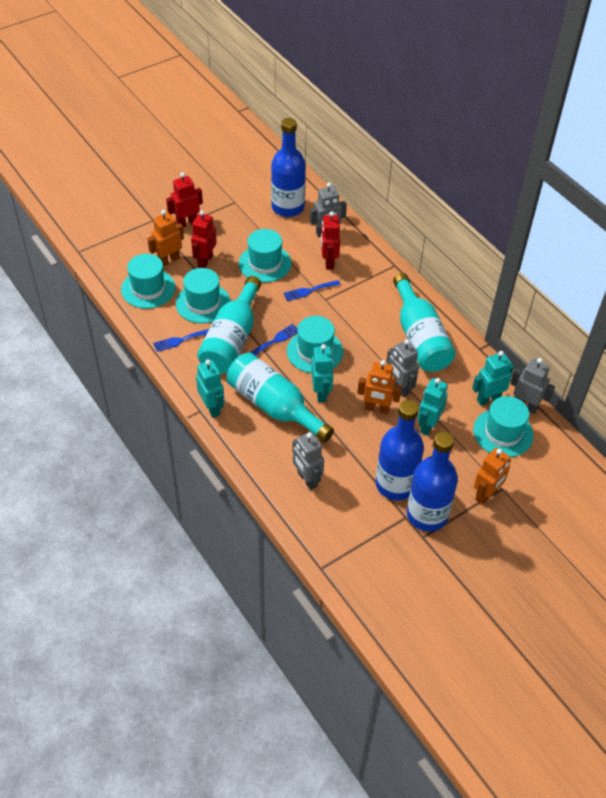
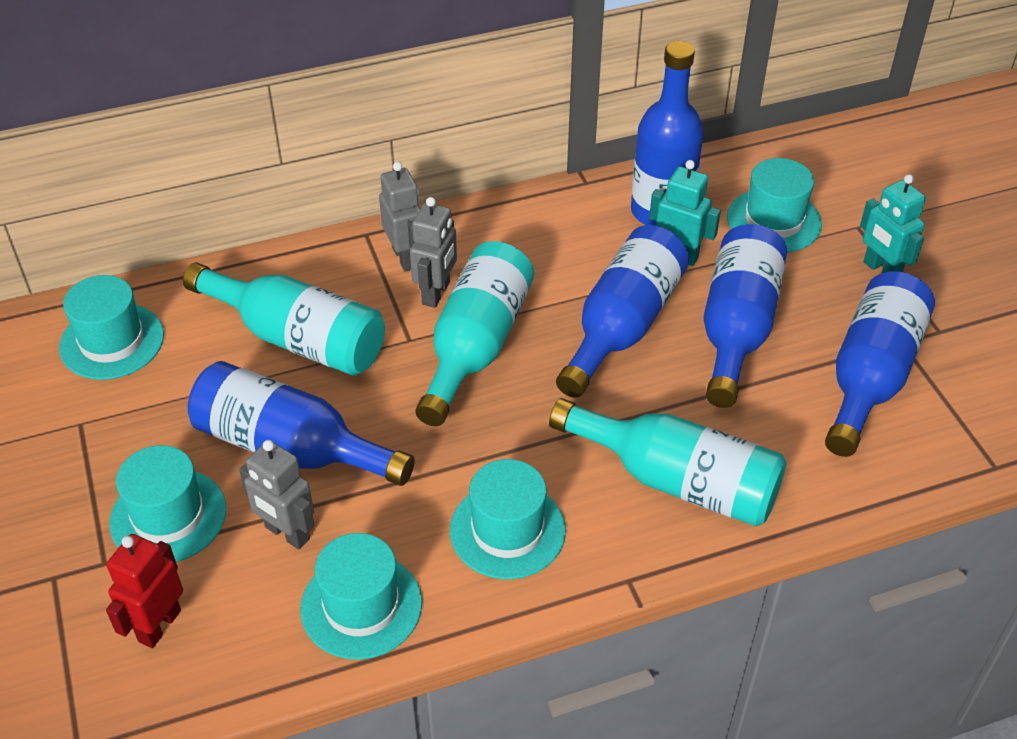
blue bottle: [271,118,306,217] [376,400,424,500] [407,431,458,532] = 3 -> [188,361,415,486] [556,225,689,398] [631,41,703,226] [703,224,787,408] [825,271,935,457] = 5
blue fork: [153,329,209,352] [250,324,298,356] [283,280,341,301] = 3 -> none = 0
grey robot: [292,432,324,490] [310,182,347,238] [386,339,419,397] [510,358,555,414] = 4 -> [239,440,314,549] [379,162,420,272] [410,197,457,308] = 3
orange robot: [147,210,184,266] [357,360,402,414] [474,447,511,505] = 3 -> none = 0
red robot: [166,172,203,227] [191,210,217,268] [321,211,340,269] = 3 -> [106,534,183,648] = 1
turquoise robot: [196,359,225,418] [311,344,334,402] [417,378,448,436] [472,351,514,406] = 4 -> [649,160,721,266] [860,174,926,273] = 2

